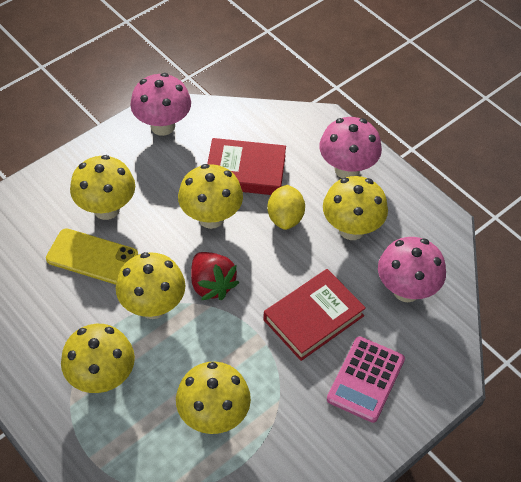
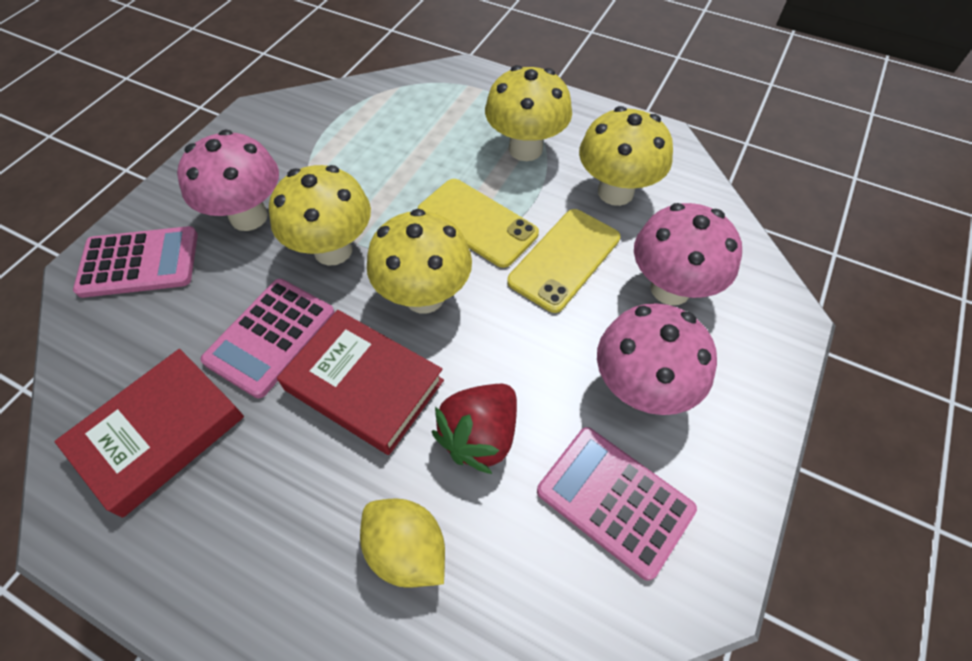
pink calculator: [327,336,405,423] = 1 -> [73,226,198,298] [200,279,335,398] [537,427,697,581] = 3
yellow mushroom: [61,324,135,393] [70,155,135,220] [116,252,186,319] [176,362,251,434] [178,164,243,229] [323,176,388,240] = 6 -> [269,165,371,266] [367,209,472,314] [485,65,572,161] [579,106,673,206] = 4
yellow phone: [46,228,138,285] = 1 -> [418,179,539,268] [507,209,620,313] = 2

